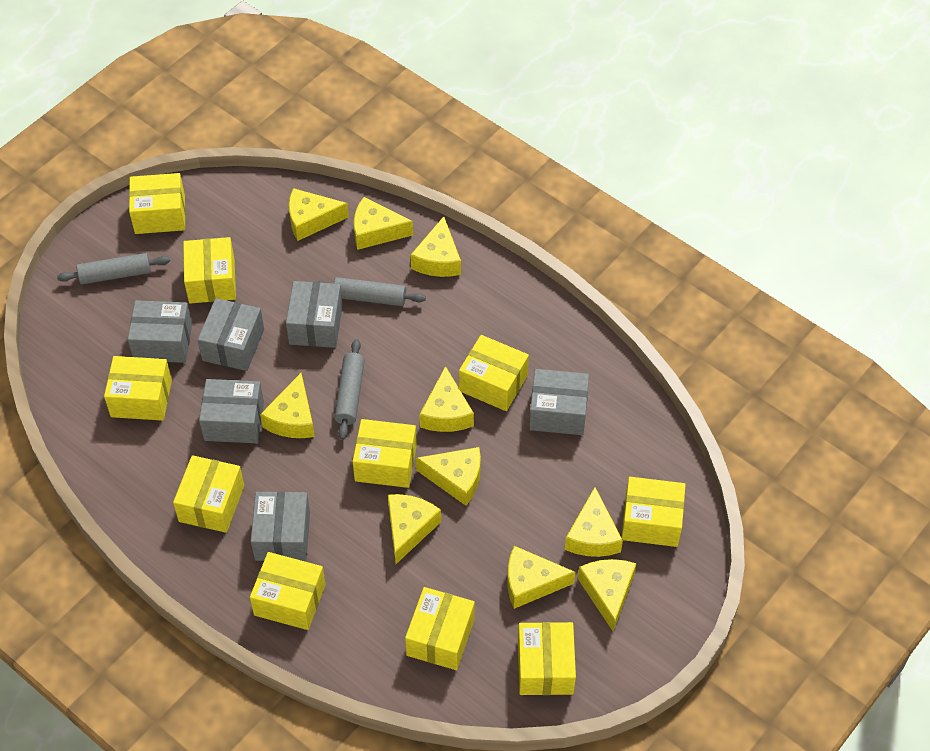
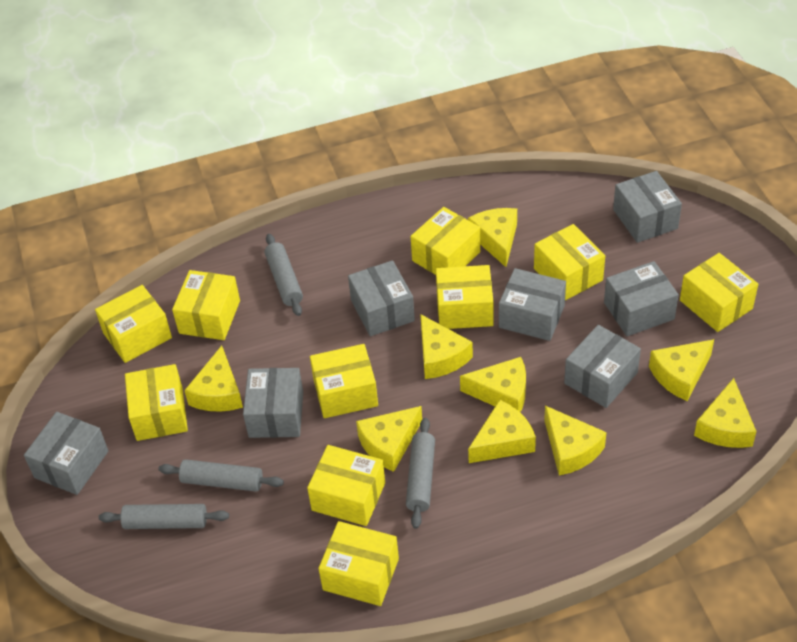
grey box: [128,300,192,363] [197,298,264,371] [199,379,264,443] [251,492,310,561] [286,281,343,348] [529,369,589,435] = 6 -> [24,412,108,495] [243,368,303,438] [348,260,415,336] [499,268,566,341] [564,325,641,408] [604,261,679,336] [613,171,682,243] = 7
grey rolling pin: [57,253,170,284] [318,277,426,306] [334,339,365,440] = 3 -> [99,504,229,529] [158,459,284,492] [265,234,303,316] [406,418,435,529] = 4
yellow cheese: [260,373,315,438] [289,188,349,241] [354,197,413,250] [388,494,441,564] [410,216,461,277] [416,447,481,506] [419,366,474,432] [508,546,575,609] [565,487,623,557] [578,559,636,631] = 10 -> [184,346,243,412] [356,406,422,472] [420,314,473,379] [460,357,526,412] [468,208,517,267] [468,400,536,463] [544,406,607,475] [649,339,714,401] [694,378,757,448] = 9

